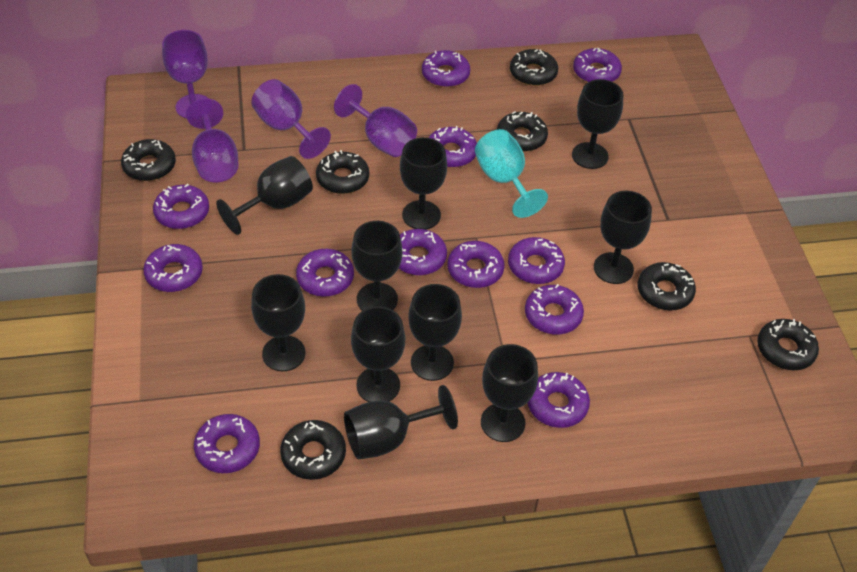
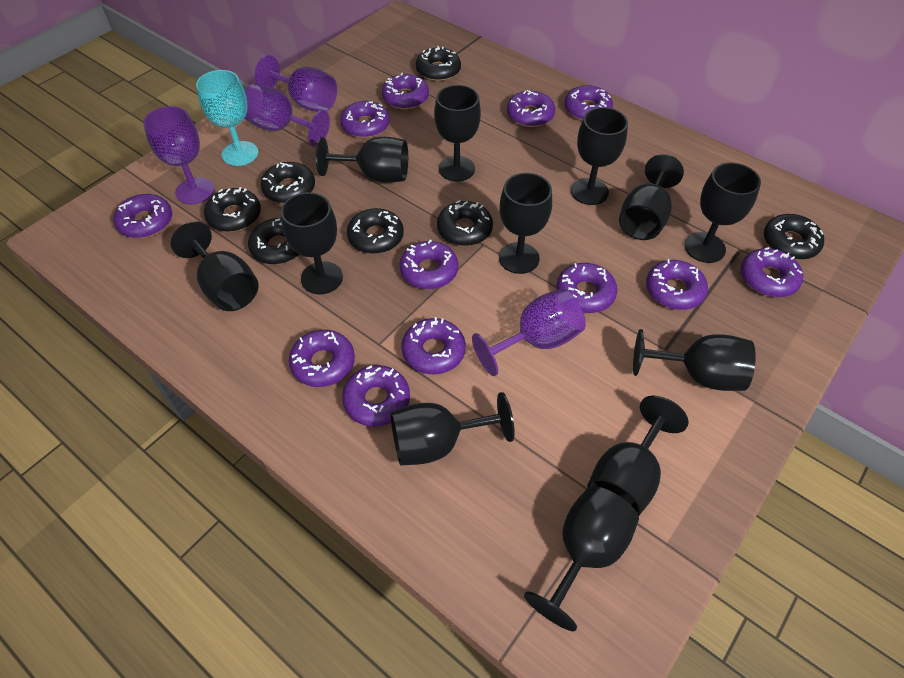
black goblet: [216,156,313,235] [251,274,305,371] [344,385,458,459] [351,306,405,402] [352,221,403,311] [400,137,447,230] [408,284,462,381] [481,344,538,442] [572,79,623,169] [594,191,652,284] = 10 -> [171,221,259,311] [281,192,343,294] [316,137,408,183] [390,392,515,465] [434,85,481,182] [499,173,552,274] [524,486,639,631] [571,107,628,205] [588,396,689,516] [619,154,684,240] [633,329,756,391] [684,162,761,263] = 12

